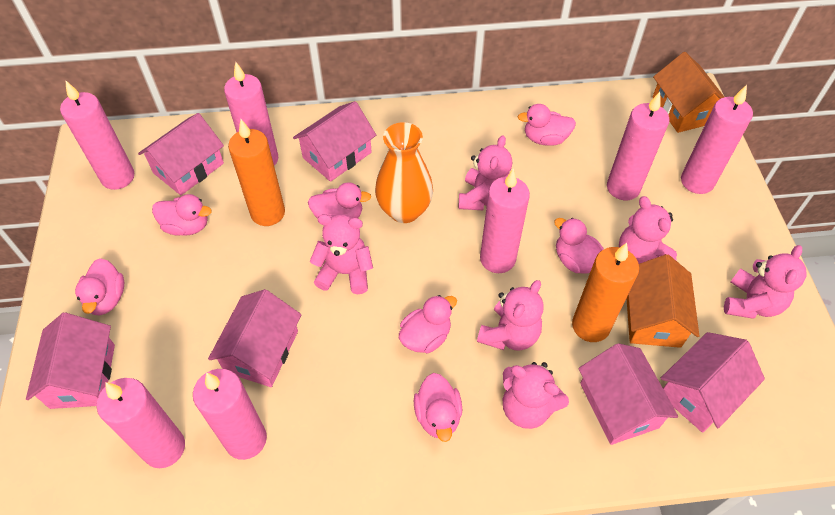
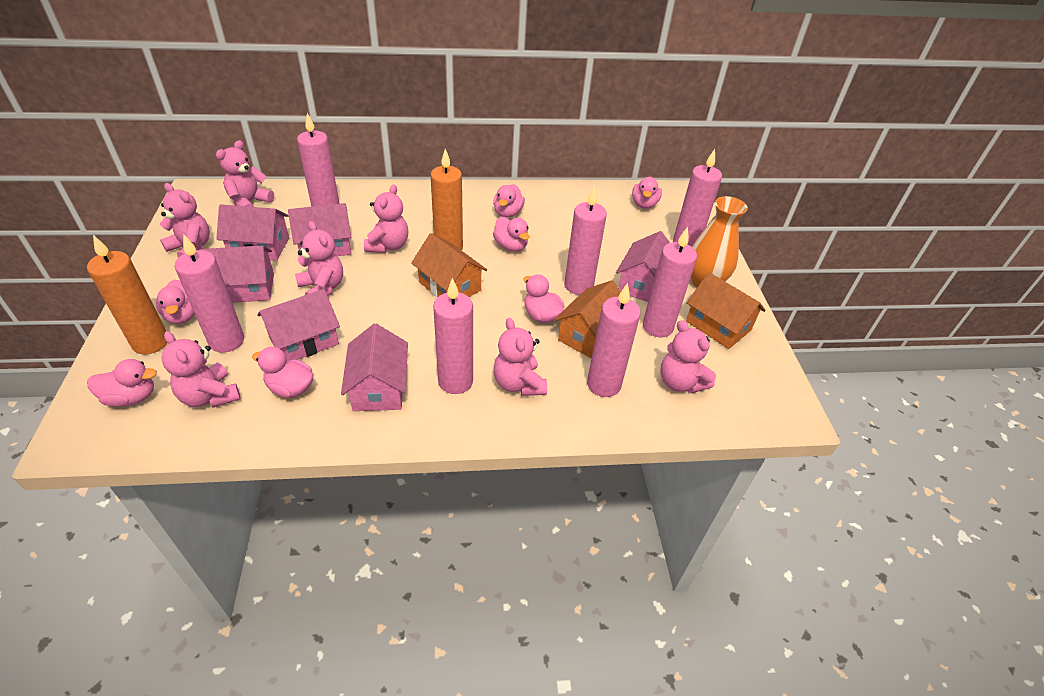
orange house: [626,254,699,348] [653,52,724,133] = 2 -> [411,233,487,297] [554,280,621,359] [686,272,766,349] = 3
pink teddy bear: [310,214,373,294] [459,135,512,210] [477,280,543,351] [503,362,569,429] [619,196,677,264] [724,245,806,319] = 6 -> [160,183,210,258] [161,331,241,408] [216,140,274,207] [295,221,343,296] [364,184,408,253] [493,318,547,396] [660,320,716,393] = 7

